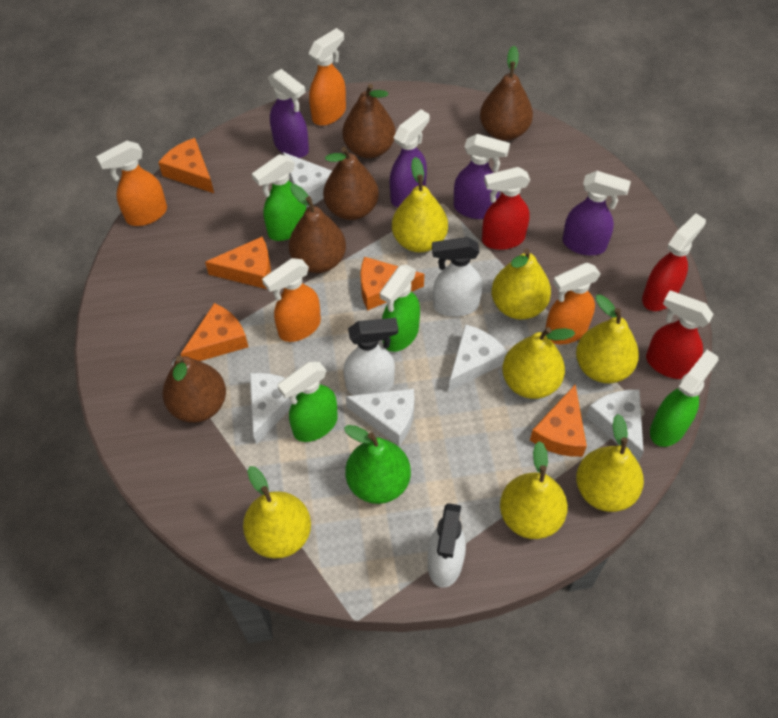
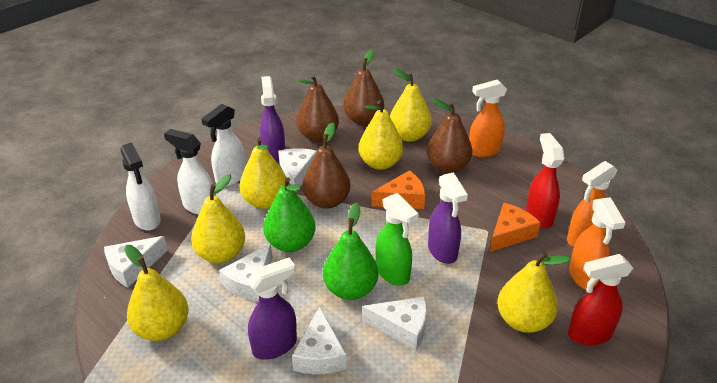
brown pear: [162,356,226,423] [289,184,346,273] [323,147,379,220] [342,84,395,158] [480,46,533,141] = 5 -> [296,75,339,142] [302,122,351,209] [343,50,384,125] [427,98,473,173] = 4
green pear: [344,425,411,504] = 1 -> [263,177,316,252] [323,203,378,300] = 2
green spray bottle: [252,154,306,241] [277,362,338,442] [380,265,420,352] [650,350,718,447] = 4 -> [376,193,419,286] = 1
orange cheese: [158,138,214,193] [181,303,248,361] [205,237,271,289] [360,257,424,311] [530,385,587,457] = 5 -> [371,170,425,209] [490,203,541,252] = 2
orange spray bottle: [96,141,167,226] [262,258,321,342] [308,28,346,126] [545,263,601,344] = 4 -> [469,79,507,157] [567,161,617,247] [569,197,626,290] = 3
purple spray bottle: [268,69,309,158] [390,109,430,207] [454,134,510,219] [563,171,631,256] = 4 -> [247,258,297,360] [260,76,285,162] [428,172,468,264] = 3
red spray bottle: [482,167,530,250] [642,213,706,311] [646,290,714,379] = 3 -> [526,133,565,228] [568,254,633,345] = 2
yellow pear: [243,466,311,559] [392,157,448,253] [491,249,551,320] [500,441,568,539] [502,327,575,399] [576,295,639,383] [576,414,644,512] = 7 -> [124,245,189,341] [191,174,245,263] [239,137,287,209] [359,100,403,170] [390,68,432,142] [497,252,571,333] = 6

